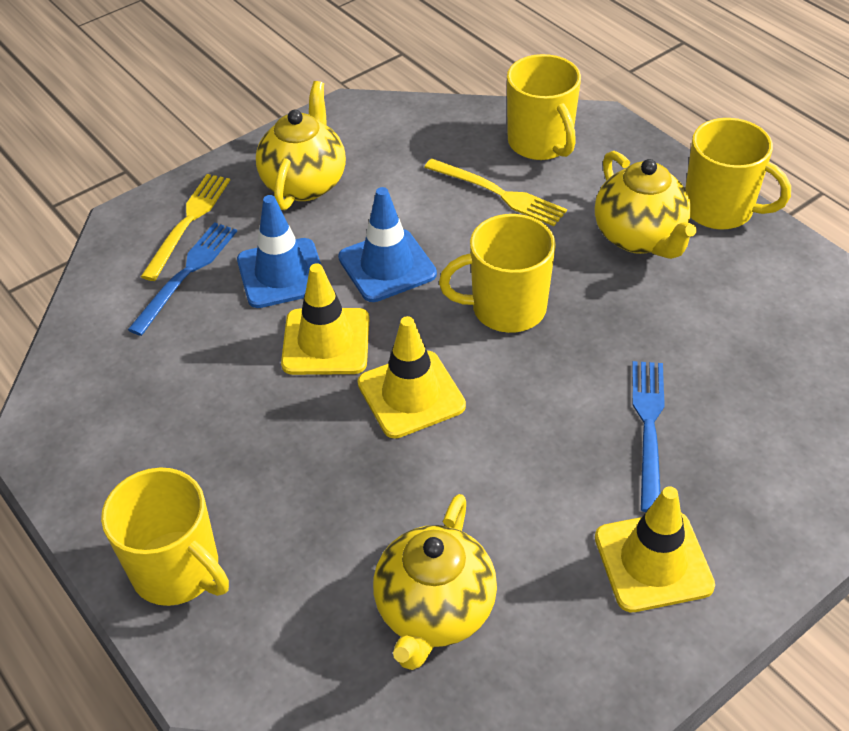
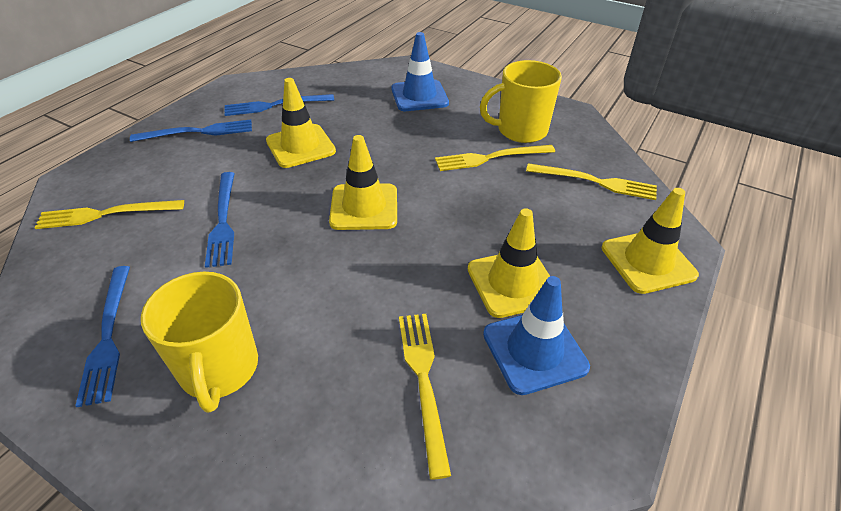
blue fork: [128,222,237,336] [632,361,665,512] = 2 -> [75,266,130,407] [130,120,252,142] [205,172,235,268] [224,94,334,116] = 4
yellow fork: [141,174,230,281] [424,159,567,226] = 2 -> [34,200,184,229] [399,314,451,480] [435,145,555,171] [526,163,657,200] = 4
yellow mug: [101,468,229,606] [439,214,556,333] [507,54,581,160] [685,118,791,229] = 4 -> [141,272,258,413] [480,60,562,143] = 2
yellow teapot: [256,81,346,210] [373,494,497,670] [595,151,697,259] = 3 -> none = 0
yellow traffic cone: [281,263,369,375] [358,316,466,439] [595,486,715,612] = 3 -> [266,78,336,168] [329,135,397,230] [468,208,550,318] [602,188,699,294] = 4

